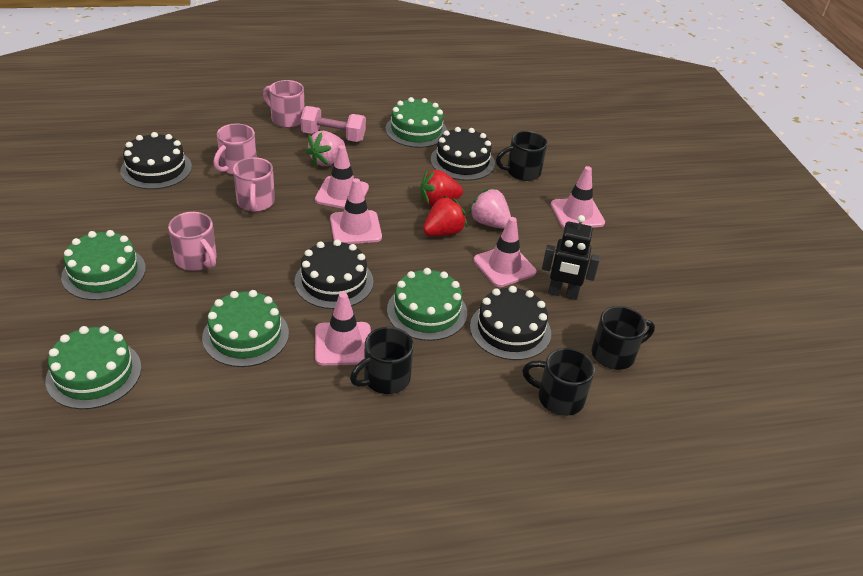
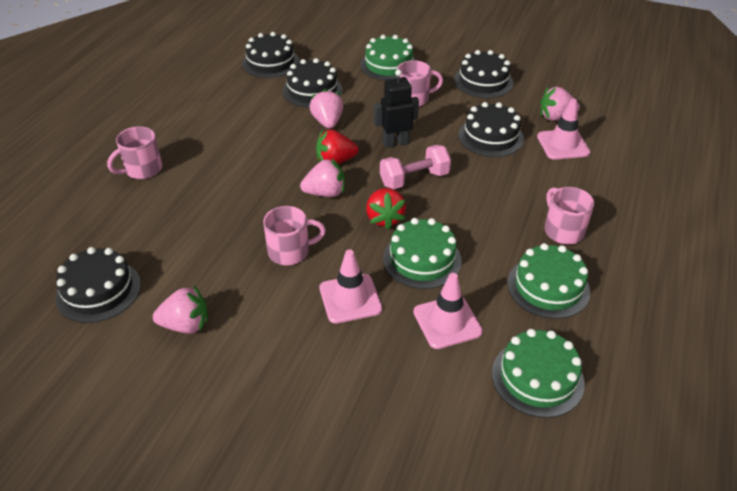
black cake: [120,132,192,189] [295,239,374,309] [431,127,495,181] [470,286,551,360] = 4 -> [55,247,141,323] [242,32,299,78] [283,58,343,108] [454,50,513,98] [458,102,524,157] = 5
black mug: [350,327,414,394] [496,131,547,181] [522,348,595,416] [592,306,655,370] = 4 -> none = 0
green cake: [45,326,142,409] [61,230,146,300] [202,290,289,367] [386,97,447,148] [387,268,467,341] = 5 -> [360,35,415,80] [383,218,462,289] [492,329,585,418] [508,243,590,319] = 4
pink strawberry: [306,131,345,167] [469,188,511,229] = 2 -> [153,286,208,334] [300,159,345,197] [309,89,343,129] [540,87,580,121] = 4
pink traffic cone: [315,145,369,209] [315,292,371,365] [330,178,382,244] [474,217,536,287] [551,166,605,228] = 5 -> [320,249,382,324] [413,273,483,349] [537,98,590,160] = 3

